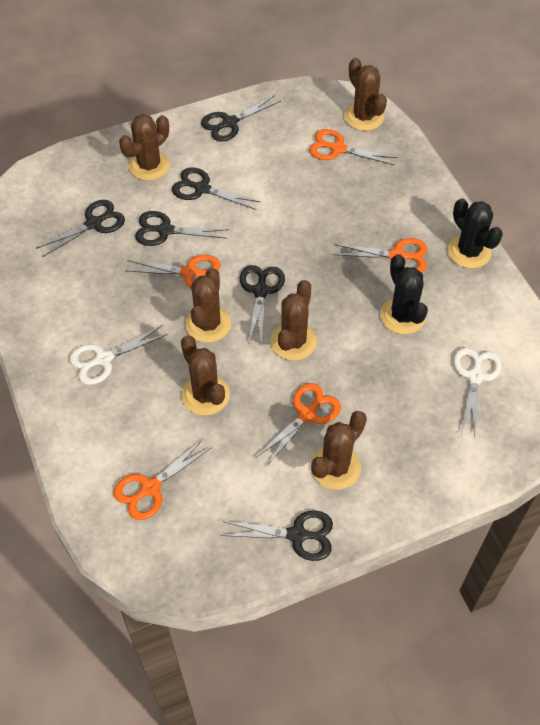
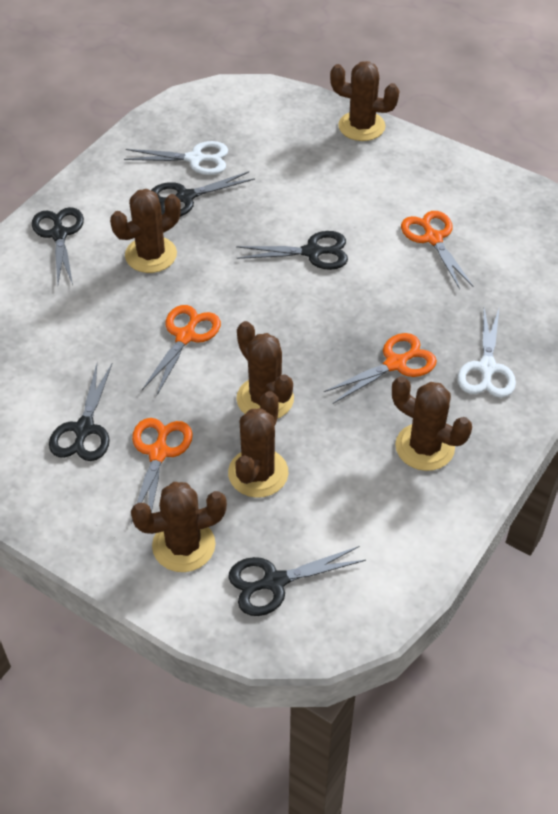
black cactus: [380,254,428,334] [448,198,503,269] = 2 -> none = 0
black scissors: [36,200,125,257] [135,211,229,246] [172,167,261,210] [201,95,281,142] [221,510,333,561] [240,265,285,346] = 6 -> [32,207,84,285] [49,364,112,461] [151,171,255,217] [228,546,366,616] [236,231,348,270] = 5
orange scissors: [113,439,212,520] [125,255,221,288] [255,383,341,467] [309,129,397,165] [333,238,427,273] = 5 -> [131,418,193,523] [142,305,221,397] [324,333,437,404] [401,211,473,289] = 4

